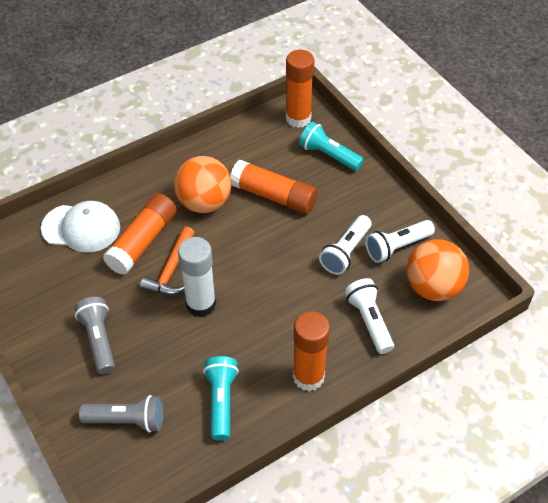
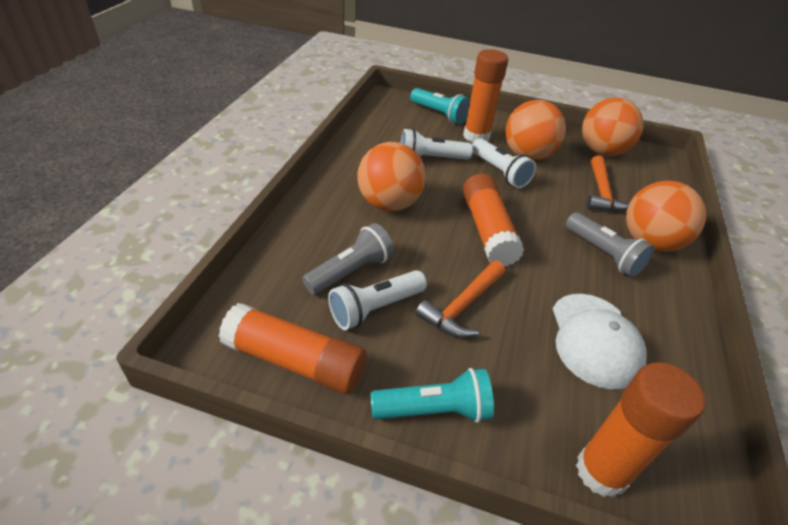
orange ball: [174,156,231,213] [407,240,469,301] = 2 -> [357,142,426,211] [505,100,566,160] [582,98,644,156] [626,181,707,252] = 4
orange hammer: [140,227,195,295] = 1 -> [416,261,505,338] [587,156,631,212] = 2
white glue stick: [178,237,216,317] = 1 -> none = 0

